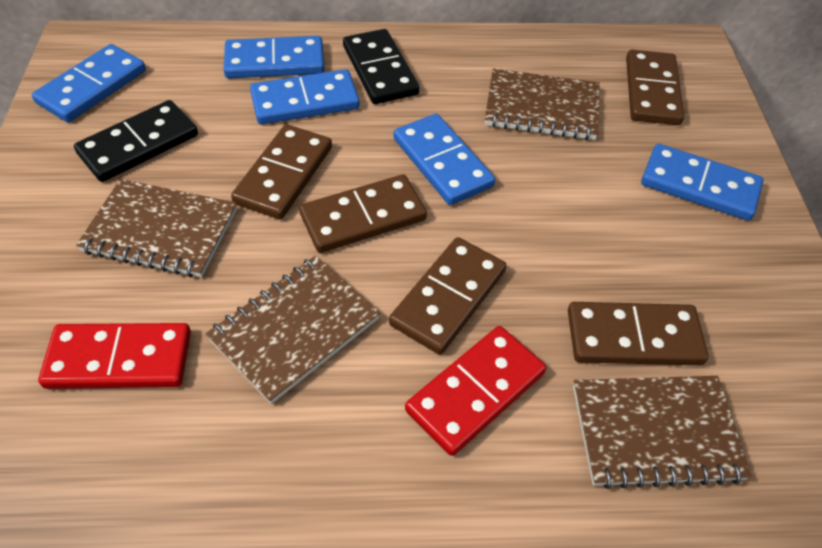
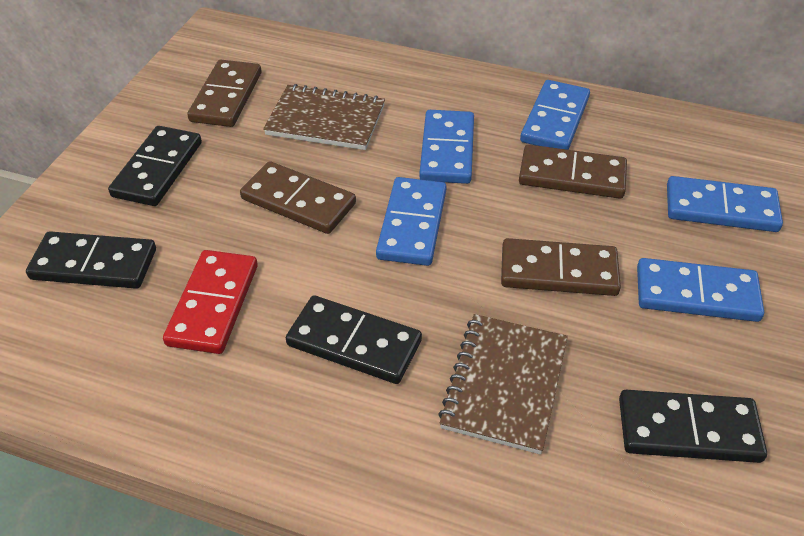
black domino: [74,100,198,182] [343,29,419,104] = 2 -> [26,231,156,289] [108,126,202,206] [286,296,422,384] [619,390,767,463] = 4
brown domino: [231,124,332,219] [299,174,427,253] [389,237,507,354] [568,302,708,365] [626,50,684,125] = 5 -> [187,60,262,127] [240,161,356,234] [501,238,621,296] [519,144,627,199] = 4
brown notebook: [76,179,237,277] [206,256,380,404] [485,69,600,140] [573,376,752,489] = 4 -> [263,84,385,150] [438,314,568,454] = 2
red domino: [38,323,191,389] [405,326,546,456] = 2 -> [163,250,258,354] = 1

